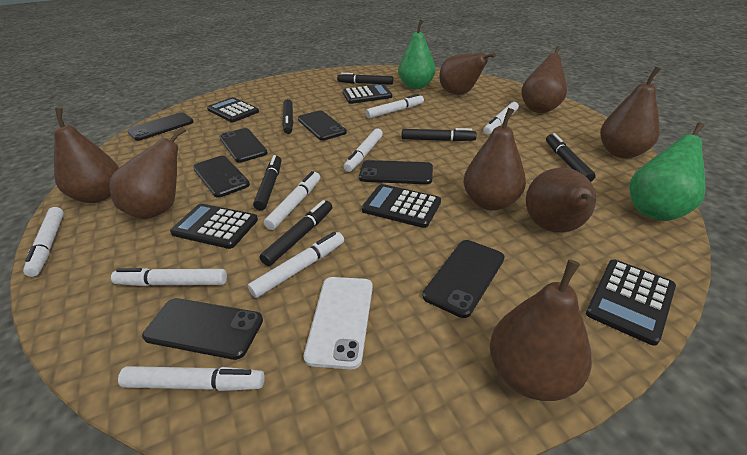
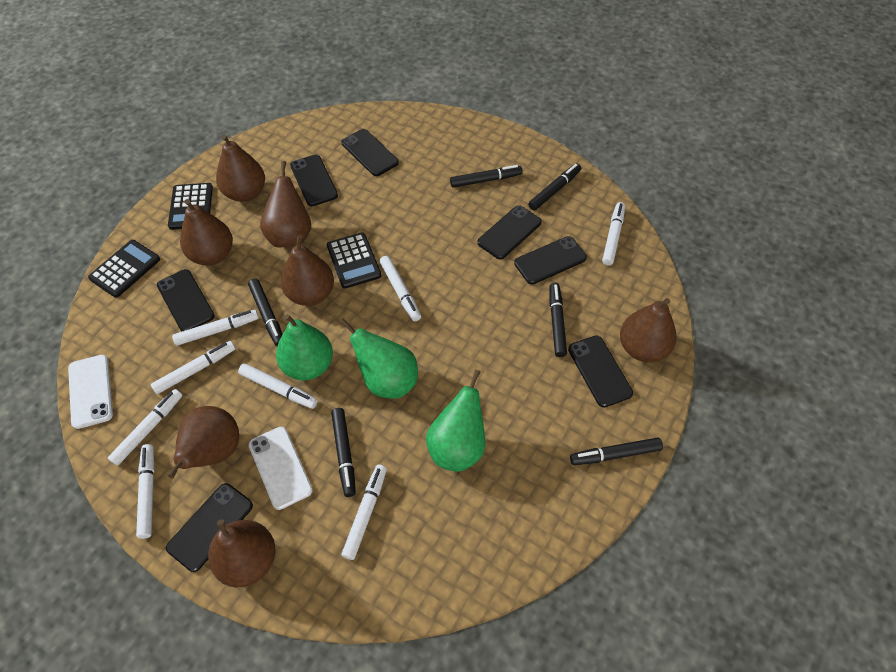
black calculator: [170,204,258,249] [207,97,259,122] [342,84,392,104] [362,184,441,228] [586,260,676,346] = 5 -> [88,240,160,298] [168,183,213,230] [327,232,381,289] = 3
brown pear: [54,108,119,203] [109,127,186,219] [439,53,496,95] [463,108,526,210] [490,259,592,401] [521,46,567,113] [526,167,596,233] [600,67,661,158] = 8 -> [168,406,239,479] [180,199,233,265] [208,519,275,587] [216,134,265,202] [260,161,311,247] [281,235,334,306] [620,298,677,362] = 7
green pear: [398,19,435,89] [629,122,705,221] = 2 -> [276,314,333,381] [340,318,418,399] [426,369,485,472] = 3
white phone: [304,277,373,370] = 1 -> [68,355,113,429] [248,427,313,510] = 2

